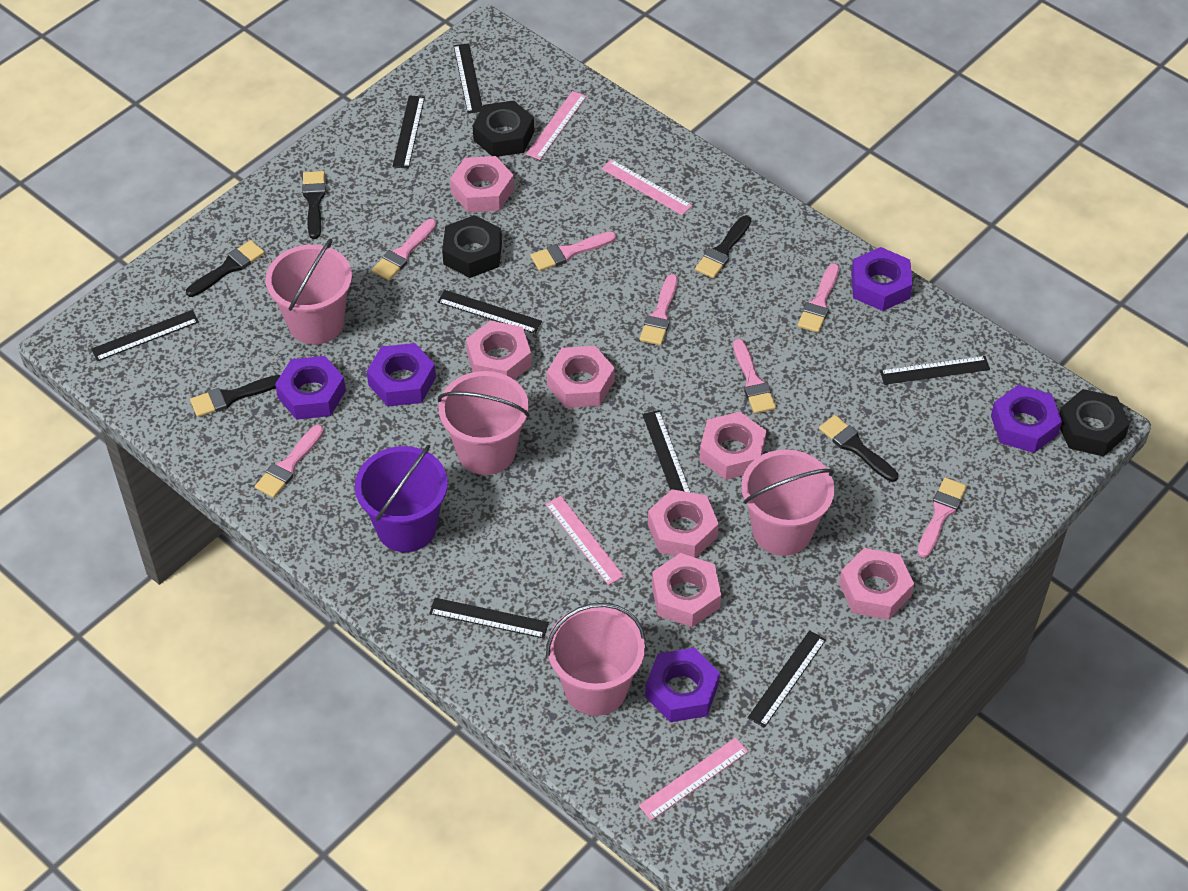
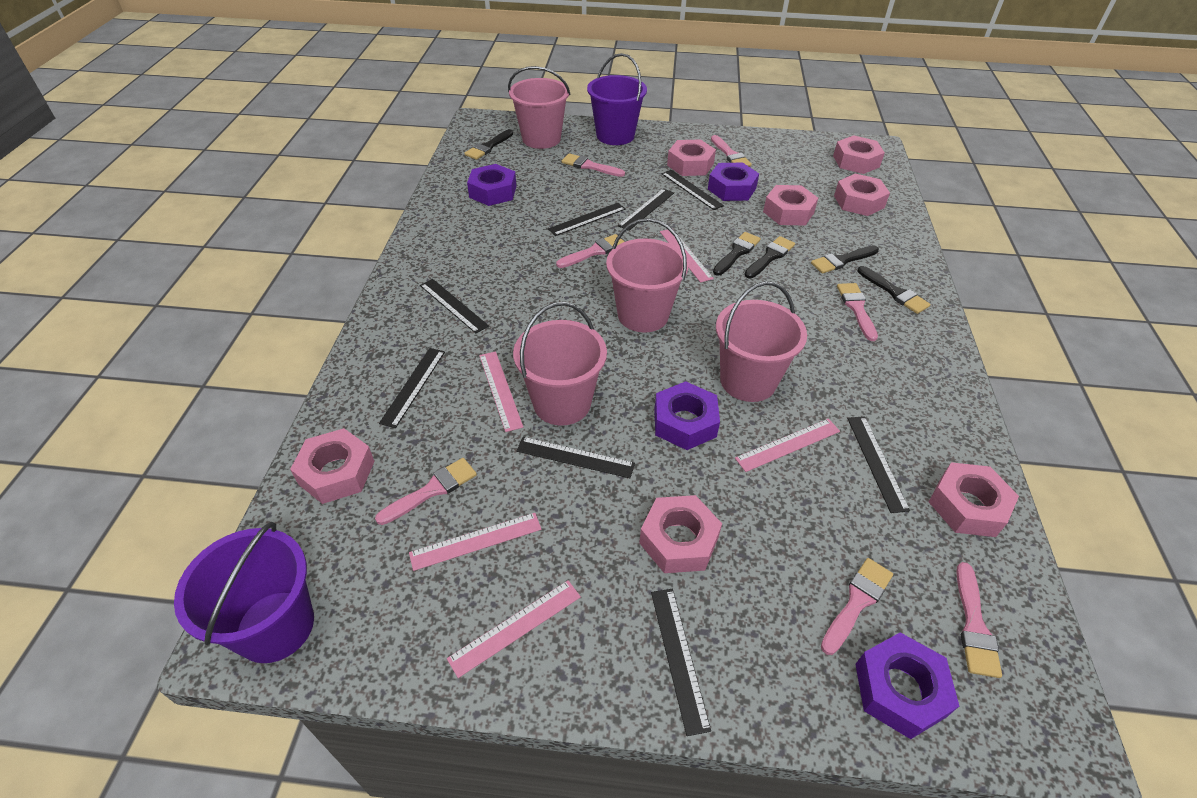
black nut: [442,215,502,278] [473,100,534,157] [1059,389,1130,457] = 3 -> none = 0
pink ruler: [526,91,587,160] [545,496,624,585] [601,159,692,215] [639,737,748,820] = 4 -> [409,513,542,571] [447,580,581,678] [479,351,523,432] [660,228,714,283] [735,419,840,472] = 5
purple bucket: [355,445,448,552] = 1 -> [174,522,314,663] [587,53,647,145] = 2
purple nut: [275,356,346,420] [367,343,436,407] [645,648,720,722] [851,247,913,311] [991,385,1062,453] = 5 -> [467,164,516,206] [654,381,720,450] [708,162,759,201] [855,632,959,739] = 4

